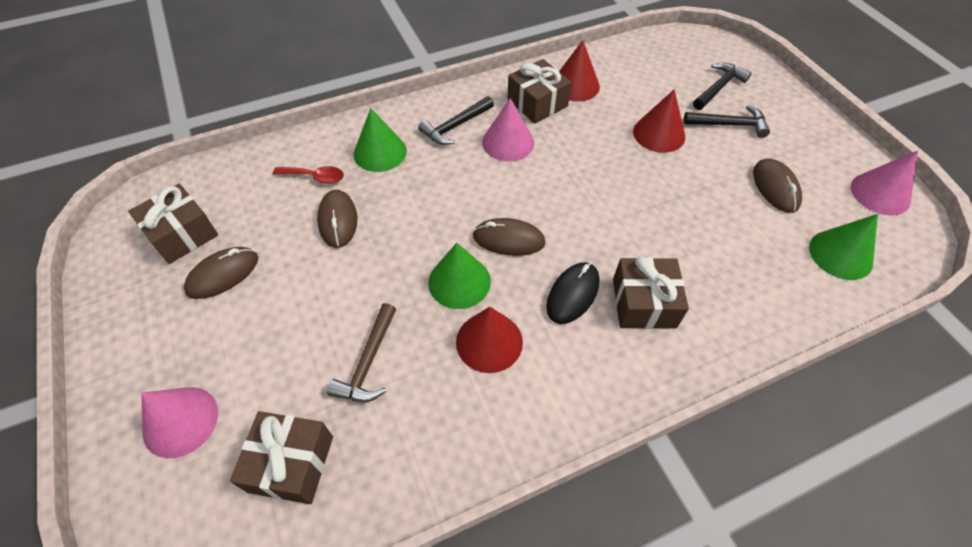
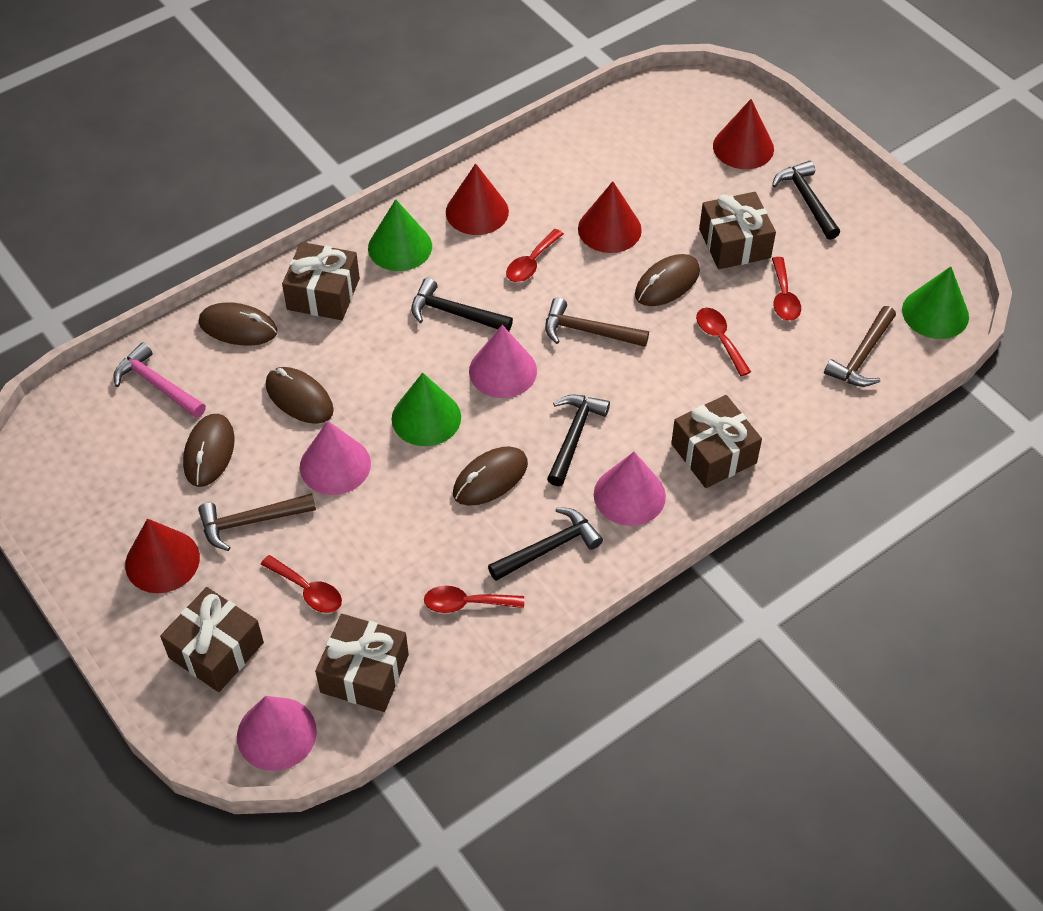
black hammer: [418,96,494,145] [684,105,770,138] [693,63,752,110] = 3 -> [411,278,513,331] [488,507,603,581] [547,394,610,486] [772,160,840,240] = 4
black mouse: [546,262,599,324] = 1 -> none = 0
brown gift: [128,184,218,264] [230,411,333,504] [508,59,572,124] [613,256,689,329] = 4 -> [160,587,264,692] [282,242,360,320] [315,614,409,712] [671,395,762,488] [699,192,776,269] = 5
brown hammer: [327,303,396,402] = 1 -> [198,493,316,551] [545,298,649,347] [824,306,896,387] = 3
brown mouse: [184,247,258,299] [317,190,357,248] [473,218,546,256] [753,159,802,213] = 4 -> [183,414,234,487] [199,302,277,346] [266,367,334,424] [453,446,528,506] [635,254,700,306] = 5
pink cone: [142,387,218,458] [482,98,534,161] [851,151,918,216] = 3 -> [237,696,317,771] [300,421,371,495] [469,325,537,398] [594,452,666,526] = 4
pink hammer: none = 0 -> [113,342,206,418] = 1
red cone: [456,307,523,373] [559,40,600,102] [633,89,685,153] = 3 -> [125,519,200,593] [446,163,509,235] [578,181,642,253] [713,99,774,169] = 4
red spoon: [273,166,344,184] = 1 -> [260,555,342,613] [424,586,524,613] [506,229,564,282] [696,308,751,376] [772,257,801,321] = 5

